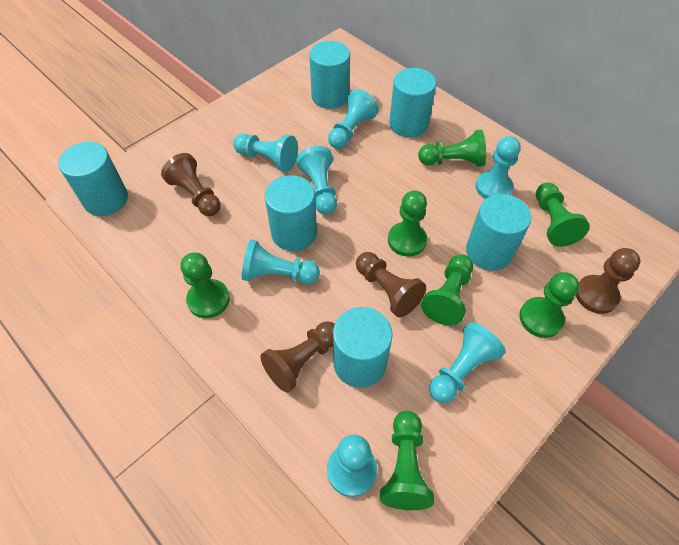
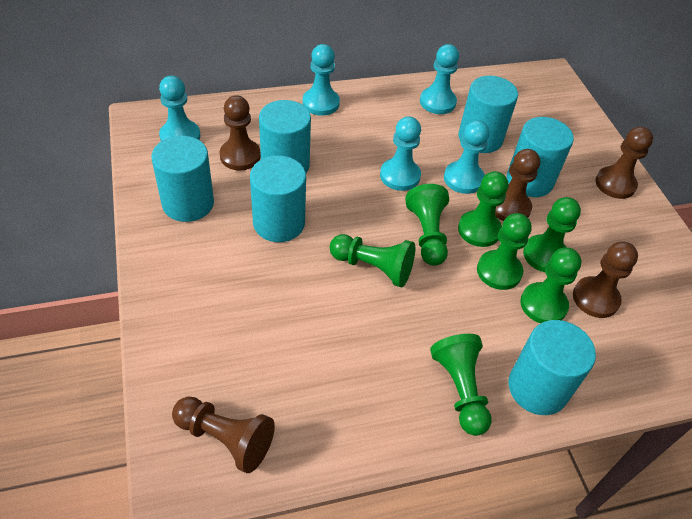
brown pawn: [161,153,221,216] [261,321,335,393] [356,252,426,317] [576,248,640,314] = 4 -> [172,396,275,473] [220,95,261,171] [495,149,540,221] [573,241,638,318] [595,126,653,199] = 5
turquoise pawn: [233,134,298,172] [242,239,320,285] [296,146,337,214] [327,435,377,497] [328,89,379,149] [429,322,505,403] [476,136,521,199] = 7 -> [159,76,200,141] [302,44,340,116] [380,116,421,191] [420,44,459,114] [444,120,490,194] = 5

